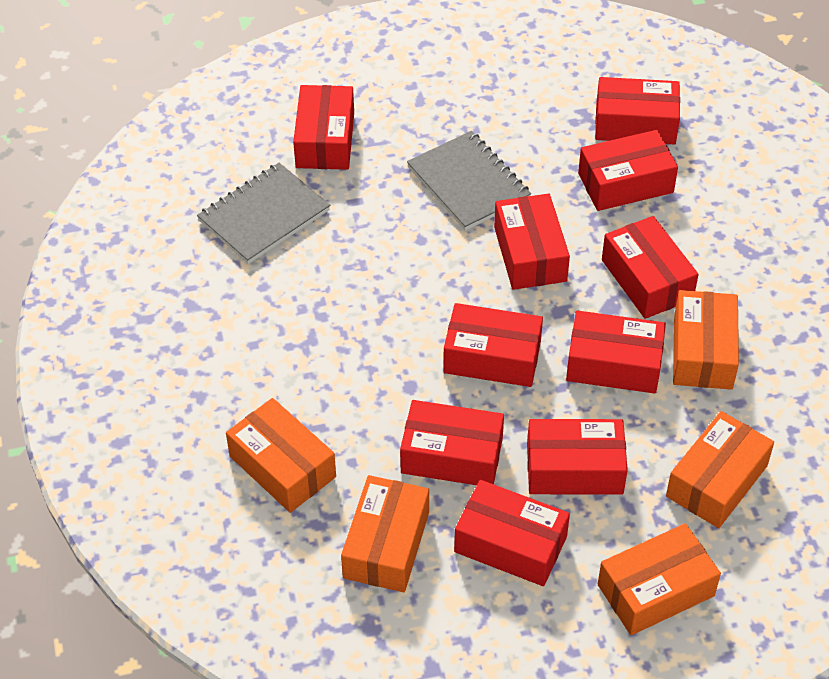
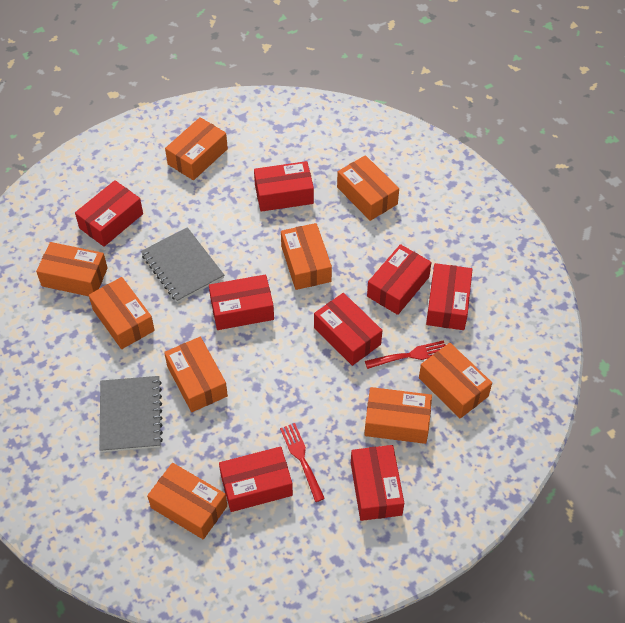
orange box: [226,398,336,513] [341,475,429,592] [598,523,721,635] [666,411,774,528] [673,290,739,390] = 5 -> [36,242,108,296] [89,277,155,349] [147,463,227,540] [164,337,228,412] [165,117,228,180] [281,223,332,290] [337,155,399,221] [364,387,432,444] [419,343,492,419] = 9
red box: [293,85,354,170] [400,400,504,485] [443,303,543,387] [454,480,570,586] [494,194,570,290] [527,419,628,495] [566,310,666,394] [578,130,678,211] [595,77,680,144] [602,216,699,319] = 10 -> [75,180,143,247] [209,274,274,330] [219,446,293,512] [254,161,314,212] [314,293,383,366] [351,445,404,521] [367,244,432,315] [426,263,473,330] = 8
red fork: none = 0 -> [280,423,325,502] [365,340,446,369] = 2

